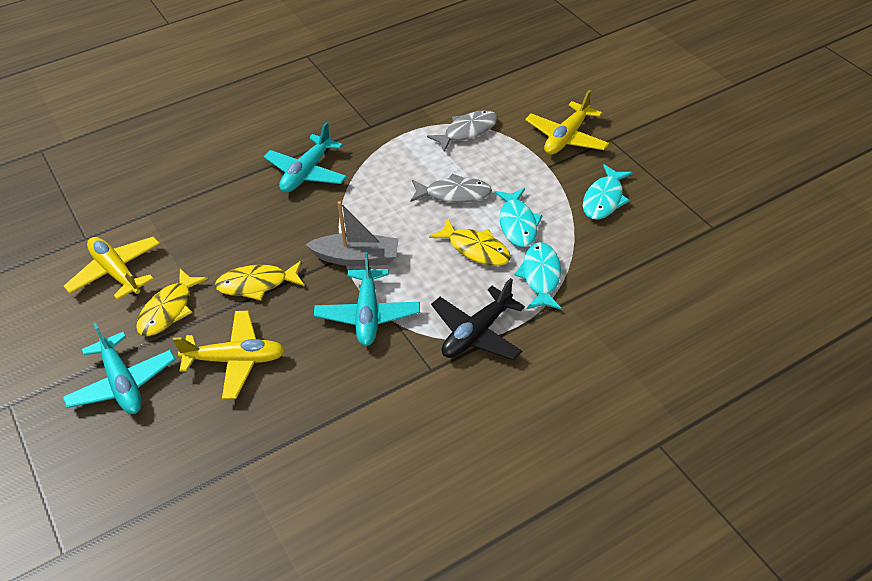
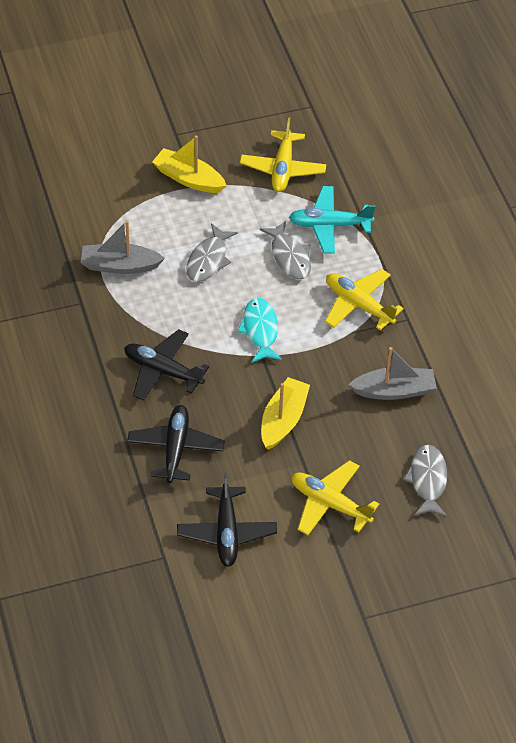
black plane: [431,278,525,360] = 1 -> [124,329,209,400] [127,405,225,483] [177,472,277,567] = 3
grey boat: [305,201,399,266] = 1 -> [81,220,165,274] [348,347,437,400] = 2
grey fish: [410,174,492,203] [427,110,498,152] = 2 -> [186,223,238,282] [260,221,311,279] [403,445,447,517] = 3
turquoise fish: [494,188,542,247] [514,242,562,310] [583,164,633,220] = 3 -> [237,298,282,363] = 1
turquoise plane: [63,323,176,414] [264,122,347,193] [314,252,420,346] = 3 -> [289,186,375,254] = 1
yellow boat: none = 0 -> [152,136,227,193] [261,377,310,450] = 2
yellow fish: [136,269,208,336] [215,261,305,300] [429,218,511,266] = 3 -> none = 0

